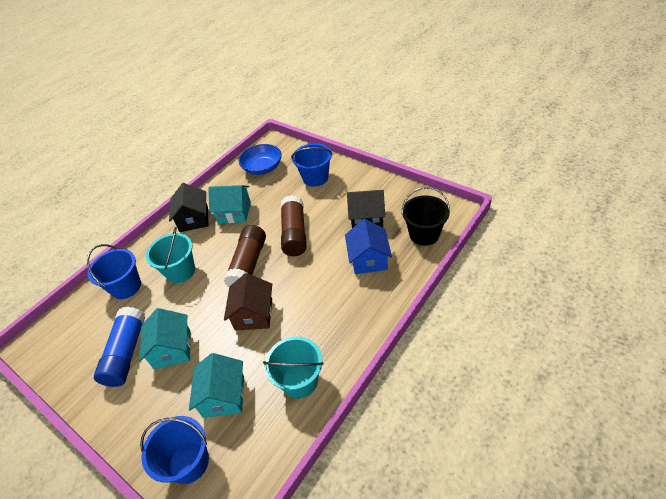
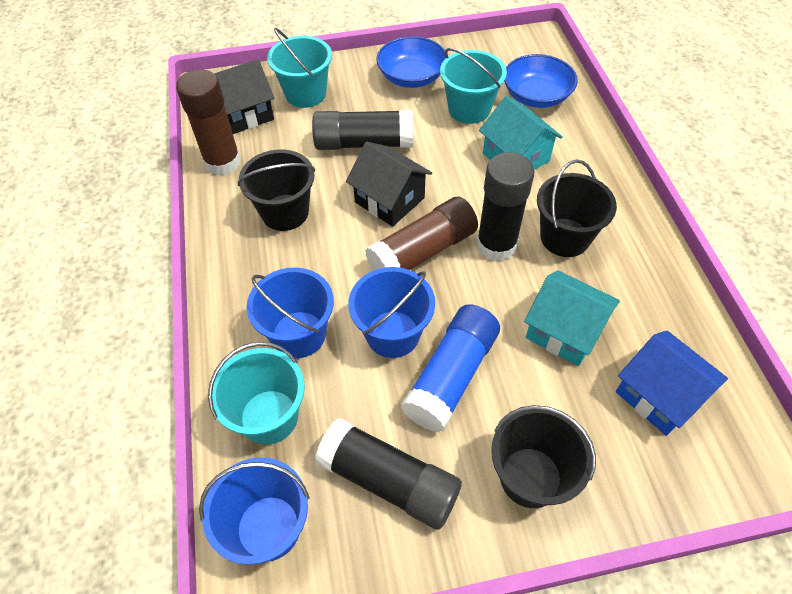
black bucket: [401,187,450,246] = 1 -> [238,149,315,231] [491,405,596,508] [537,160,617,257] = 3
black glue stick: none = 0 -> [312,110,413,150] [315,418,462,530] [476,152,534,261] = 3
blue bowl: [239,144,282,175] = 1 -> [376,36,446,88] [504,54,578,108] = 2
brown house: [224,273,272,330] = 1 -> none = 0
turquoise bucket: [146,227,195,283] [263,336,323,399] = 2 -> [208,342,305,445] [267,28,332,108] [440,48,507,124] = 3
turquoise house: [139,308,191,369] [189,353,244,418] [208,185,251,223] = 3 -> [479,96,563,170] [524,270,620,366] = 2

